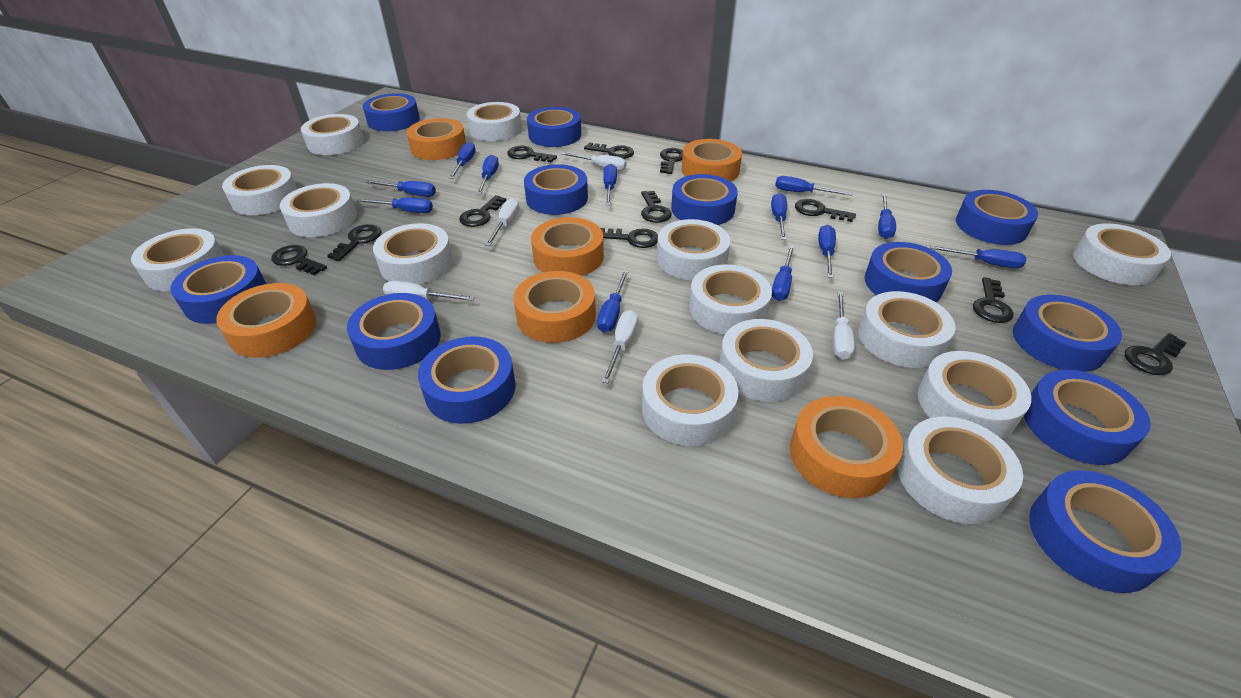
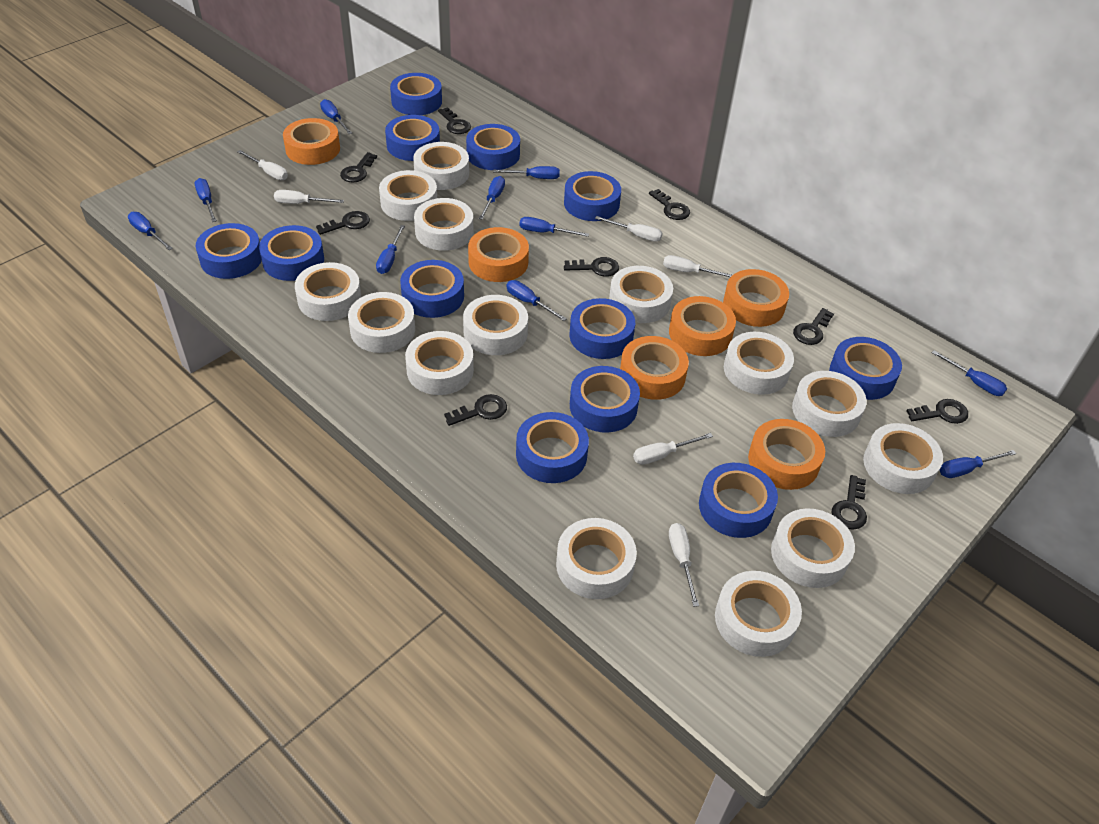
black key: [271,245,327,275] [327,224,381,261] [459,195,506,227] [507,146,557,163] [584,143,634,159] [600,228,658,248] [641,191,672,223] [660,148,683,174] [795,199,856,222] [973,277,1014,323] [1125,333,1187,375] = 11 -> [316,211,370,235] [340,152,377,183] [438,107,471,134] [444,394,507,426] [564,257,619,277] [649,189,690,220] [793,308,834,345] [831,475,867,530] [907,399,968,424] = 9
blue screwdriver: [357,198,433,213] [366,180,436,197] [449,142,476,179] [477,155,499,194] [597,270,629,332] [603,164,617,205] [771,193,787,240] [772,246,794,301] [775,176,852,196] [818,225,836,278] [878,194,896,239] [930,245,1026,268] = 12 -> [128,212,173,250] [195,178,217,222] [320,99,352,134] [376,225,405,274] [479,176,505,220] [493,166,560,179] [507,280,567,321] [519,217,589,237] [932,350,1007,396] [940,450,1016,478] = 10
white screwdriver: [383,281,475,301] [485,198,519,246] [561,152,627,171] [602,310,639,383] [833,291,855,360] = 5 -> [237,150,288,180] [274,190,344,204] [595,216,662,242] [633,433,713,465] [663,255,732,277] [669,523,699,607] = 6

